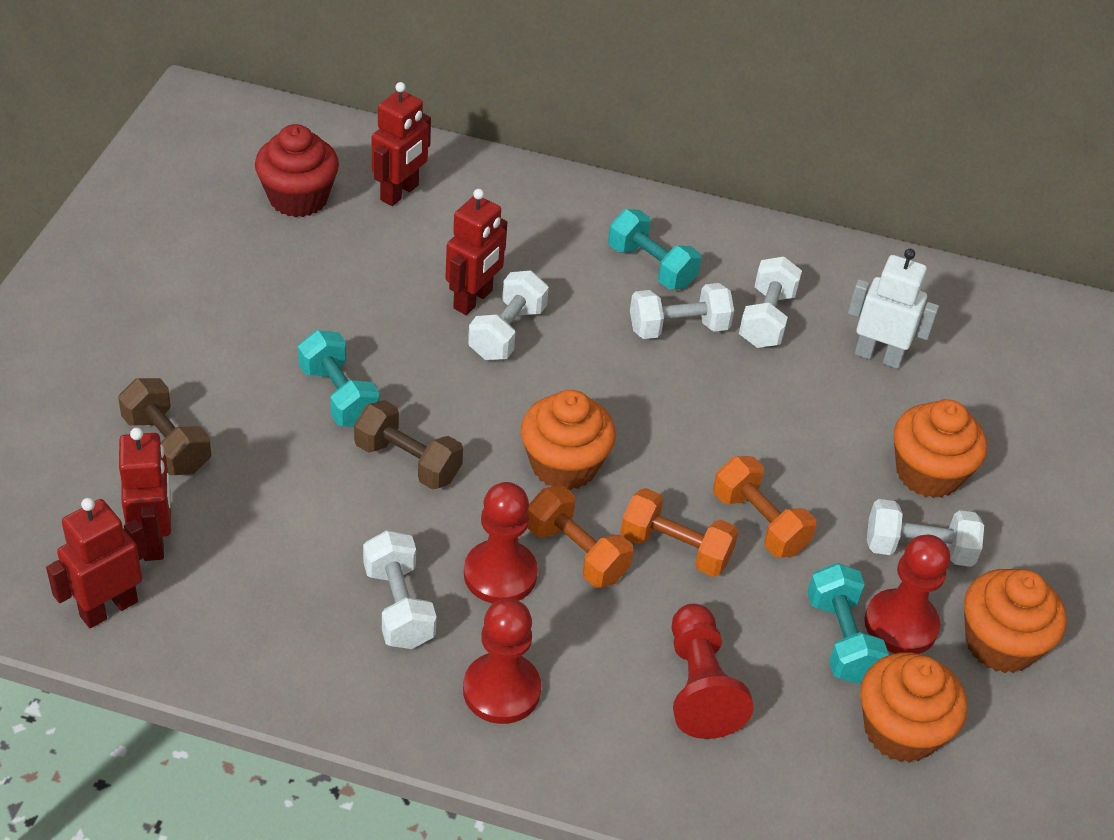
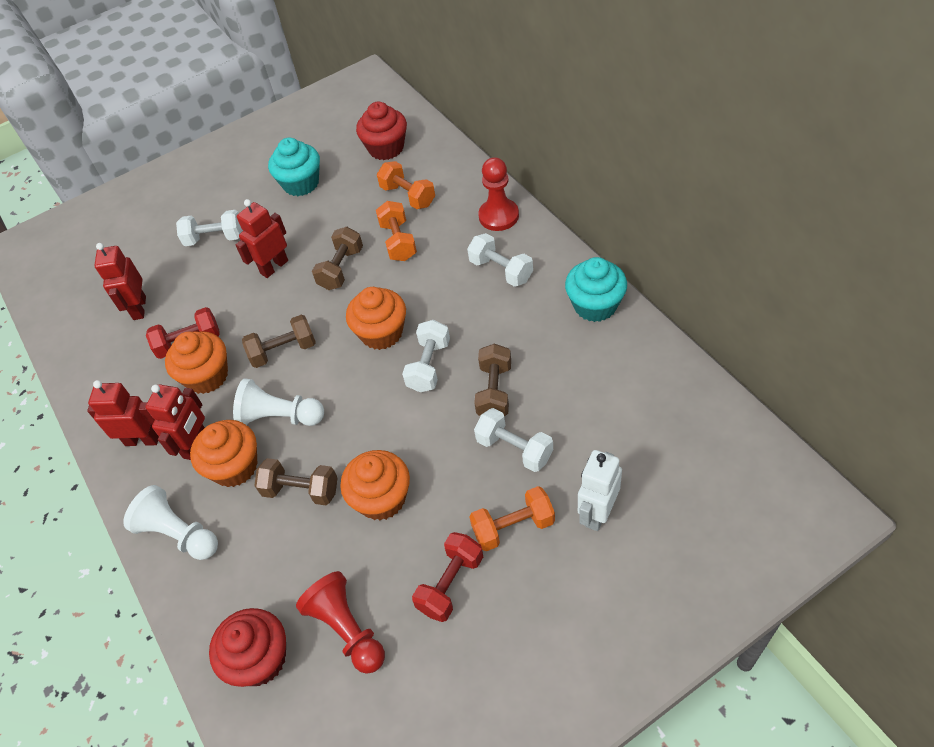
brown dumbbell: [118,378,211,475] [354,400,463,490] = 2 -> [242,315,316,368] [254,458,338,505] [312,227,363,290] [474,344,511,416] = 4
red cupcake: [255,124,339,217] = 1 -> [209,608,286,687] [356,102,407,160] = 2
red dumbbell: none = 0 -> [146,307,220,359] [412,532,483,622] = 2
red pawn: [463,599,541,724] [464,482,538,603] [671,604,754,739] [864,534,950,654] = 4 -> [296,571,385,674] [478,157,519,231] = 2
turquoise cupcake: none = 0 -> [268,138,320,196] [565,257,627,322] = 2
turquoise dumbbell: [298,330,380,427] [608,209,701,289] [807,563,889,684] = 3 -> none = 0
white dumbbell: [363,530,437,649] [468,271,549,360] [630,283,734,339] [739,256,802,348] [867,499,984,567] = 5 -> [176,210,243,246] [402,320,450,392] [467,233,533,287] [474,408,553,472] = 4
white pawn: none = 0 -> [123,485,218,560] [233,378,324,426] = 2

